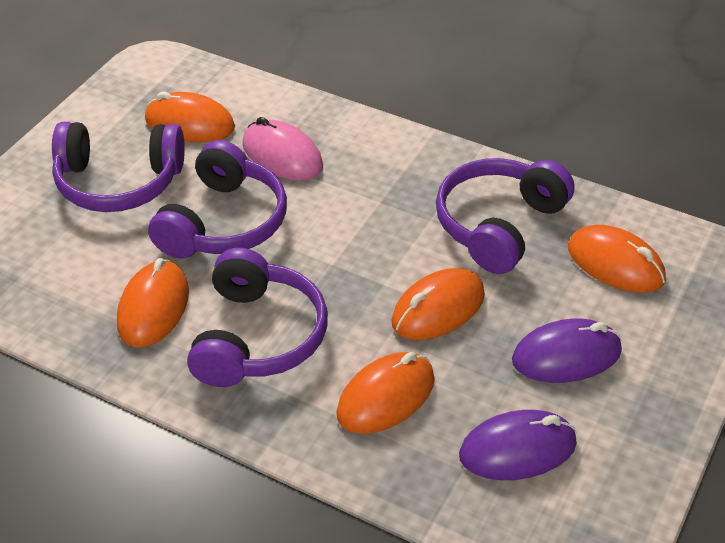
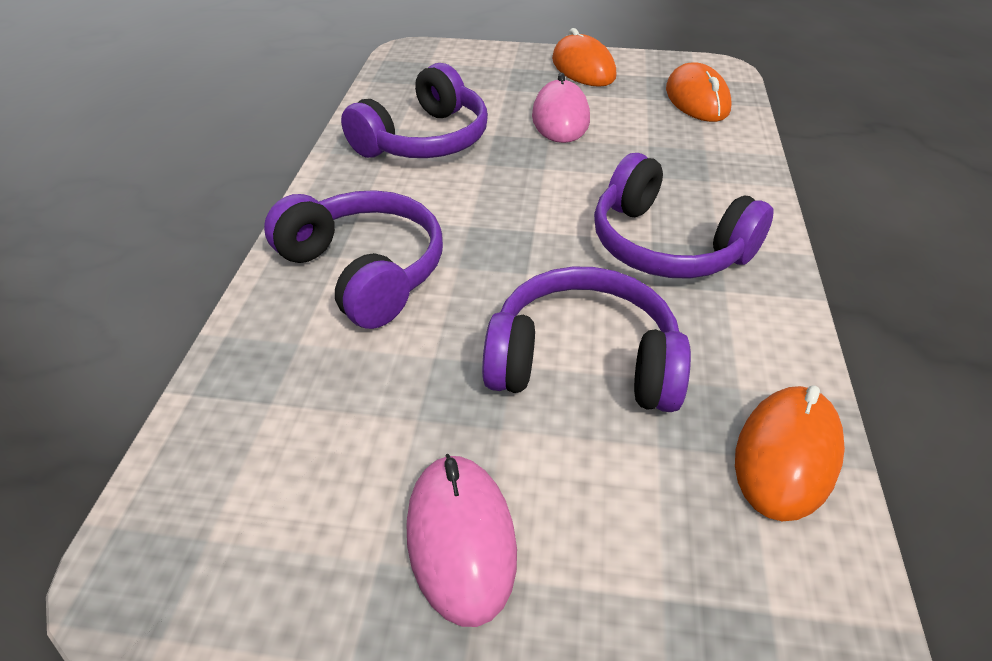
orange mouse: [117,258,189,347] [145,92,235,143] [336,352,435,434] [391,268,485,340] [568,225,666,293] = 5 -> [552,28,616,87] [666,62,732,122] [735,385,845,521] = 3
pink mouse: [242,117,323,181] = 1 -> [406,454,517,627] [532,73,590,143] = 2
purple mouse: [459,410,577,480] [512,318,622,383] = 2 -> none = 0

